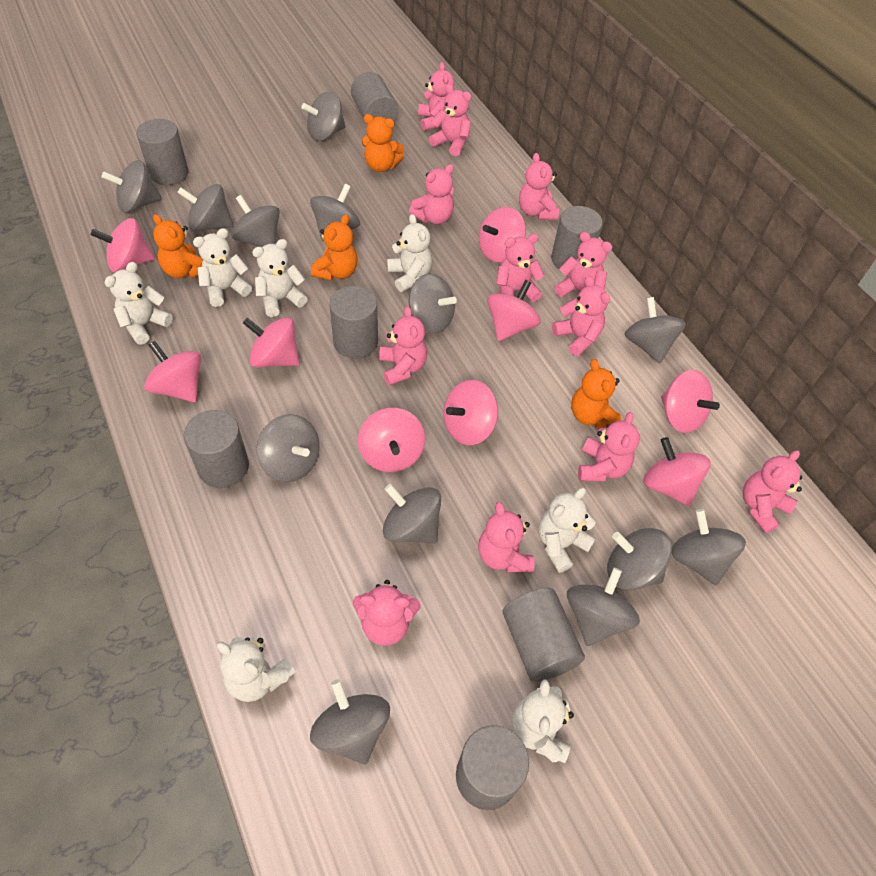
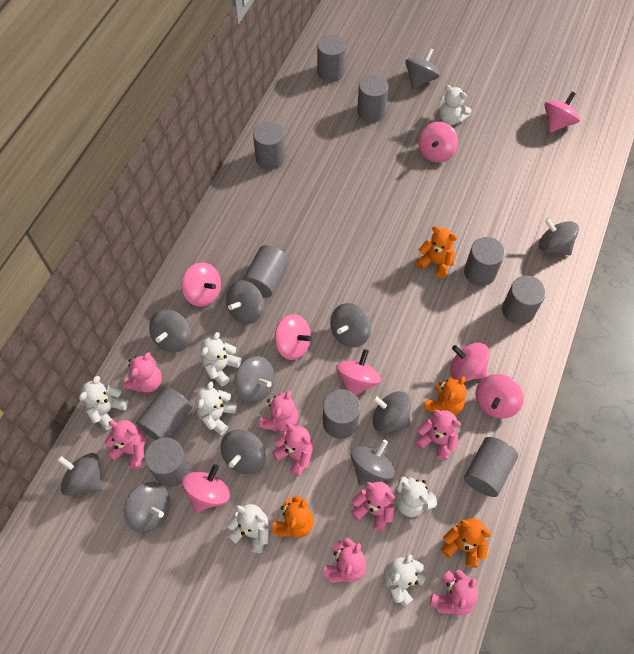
grey cylinder: [136,119,188,185] [184,410,249,488] [330,286,378,359] [351,72,399,125] [456,725,529,810] [503,588,585,682] [551,206,603,269] = 7 -> [136,386,193,440] [145,438,190,487] [243,245,289,298] [253,121,285,170] [317,34,346,82] [323,389,360,439] [357,74,389,122] [464,237,505,286] [464,437,518,497] [502,276,546,325] = 10
grey spinning top: [102,160,162,213] [177,184,233,232] [231,195,280,247] [257,414,320,482] [302,92,345,141] [310,184,360,241] [310,679,390,765] [383,484,441,543] [409,274,457,334] [567,568,640,646] [607,528,672,590] [624,297,686,363] [672,509,746,585] = 13 -> [57,453,102,496] [124,482,170,533] [149,310,191,352] [221,430,266,474] [226,280,264,324] [234,356,275,403] [330,303,371,347] [350,440,395,486] [372,391,411,433] [405,48,440,89] [539,218,579,255] = 11
pink spinning top: [90,218,155,272] [144,341,202,402] [243,317,300,368] [358,408,425,472] [443,380,498,445] [479,207,526,262] [487,280,541,341] [643,437,711,506] [661,370,720,433] = 9 -> [181,262,221,307] [182,464,230,512] [274,314,312,360] [336,349,381,395] [418,122,458,162] [450,343,490,382] [475,374,524,418] [544,92,580,133] = 8
pink teddy bear: [353,580,421,646] [379,306,427,386] [409,164,454,224] [418,62,454,131] [429,84,471,156] [478,502,534,572] [496,234,545,302] [519,153,559,220] [552,276,610,356] [555,232,612,297] [578,412,640,482] [743,450,802,533] = 12 -> [105,420,146,469] [124,352,162,393] [259,391,298,431] [272,423,313,476] [323,538,366,583] [350,482,395,531] [414,410,461,460] [430,570,478,616] = 8

